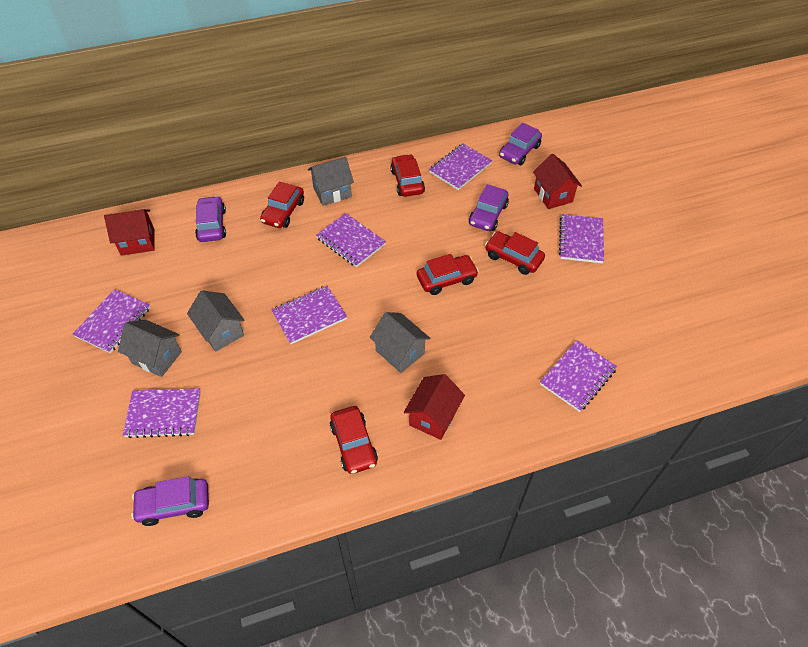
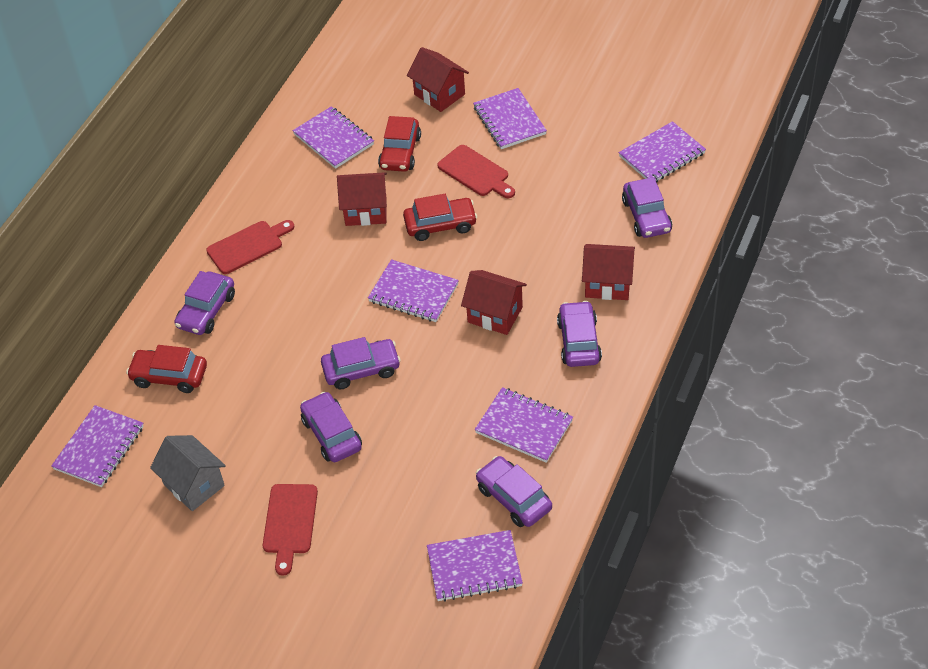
grey house: [118,320,182,377] [187,290,244,352] [308,157,354,206] [370,312,430,373] = 4 -> [150,435,226,511] = 1
purple car: [131,476,209,526] [195,196,226,242] [469,184,509,231] [499,123,542,165] = 4 -> [174,271,235,335] [300,392,362,462] [321,337,401,389] [476,456,552,527] [557,301,602,367] [622,177,672,238] = 6
red car: [260,182,304,228] [330,406,378,474] [390,154,425,197] [417,254,479,295] [485,231,545,275] = 5 -> [126,345,207,393] [378,116,421,172] [403,194,477,241] = 3
red cutting board: none = 0 -> [206,220,294,274] [263,484,318,576] [437,145,515,199] = 3
red house: [104,209,155,256] [404,374,465,440] [533,154,582,209] = 3 -> [337,172,387,226] [407,47,469,112] [461,270,527,335] [582,244,635,300] = 4

